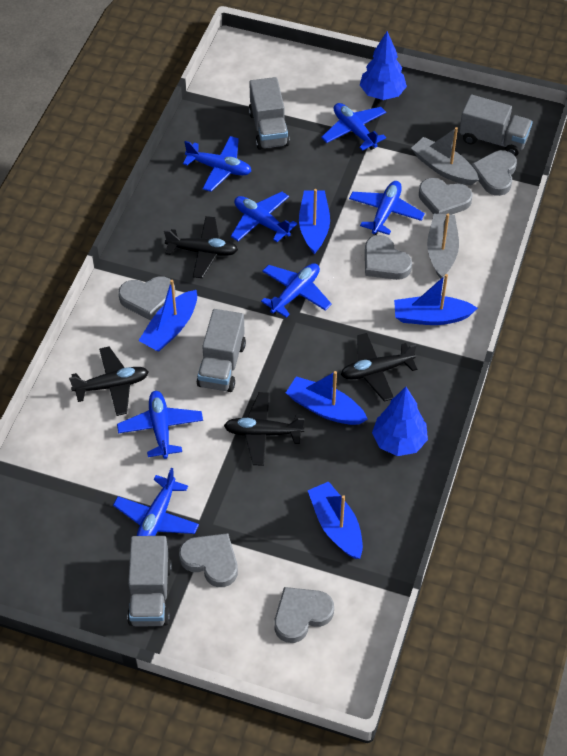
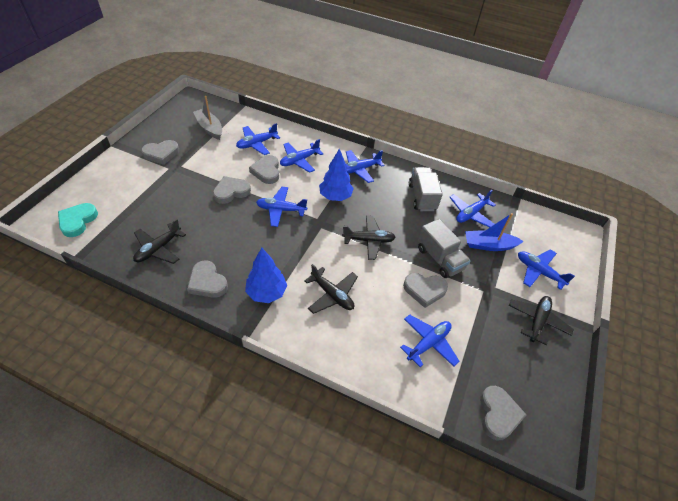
blue boat: [138,280,197,352] [286,371,368,425] [299,189,330,254] [308,481,363,559] [394,274,478,325] = 5 -> [465,213,524,251] = 1
grey boat: [411,127,479,185] [427,214,459,279] = 2 -> [193,96,222,140] = 1
grey truck: [127,536,172,626] [196,309,246,392] [249,77,290,150] [459,94,533,156] = 4 -> [409,167,443,211] [418,219,470,278] = 2
turquoise heart: none = 0 -> [58,203,98,237] = 1

